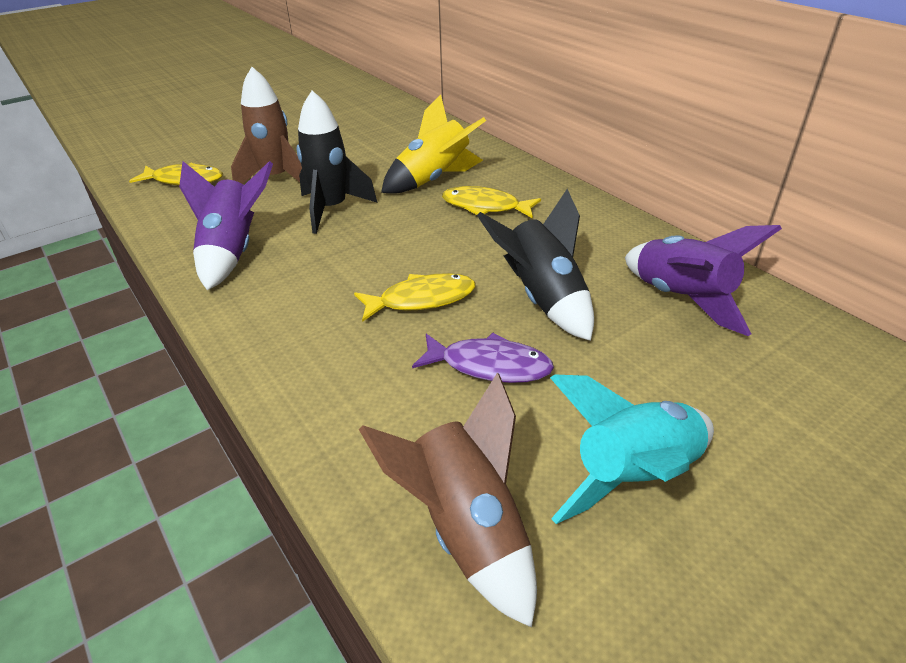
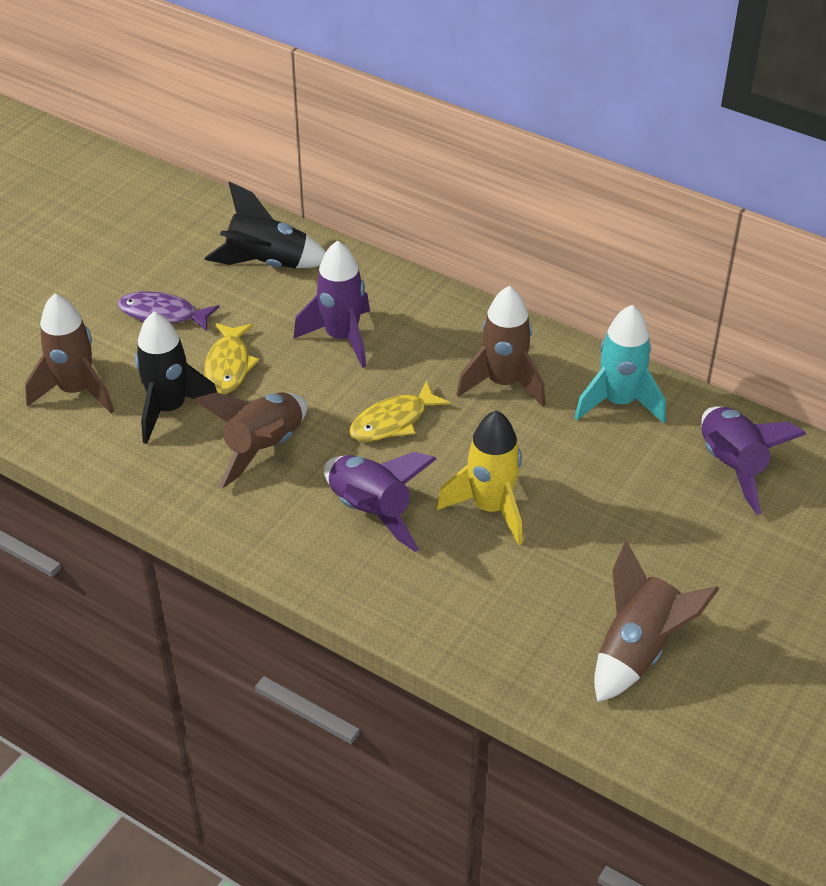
brown rocket: [231,67,302,184] [359,372,537,628] = 2 -> [25,293,114,413] [194,392,307,489] [456,286,545,407] [594,541,719,703] = 4
purple rocket: [179,161,273,290] [625,225,782,336] = 2 -> [293,240,370,368] [324,452,436,552] [701,406,806,515] = 3
yellow fish: [129,163,223,185] [354,273,475,322] [442,186,541,219] = 3 -> [204,323,259,394] [349,381,450,442] = 2

